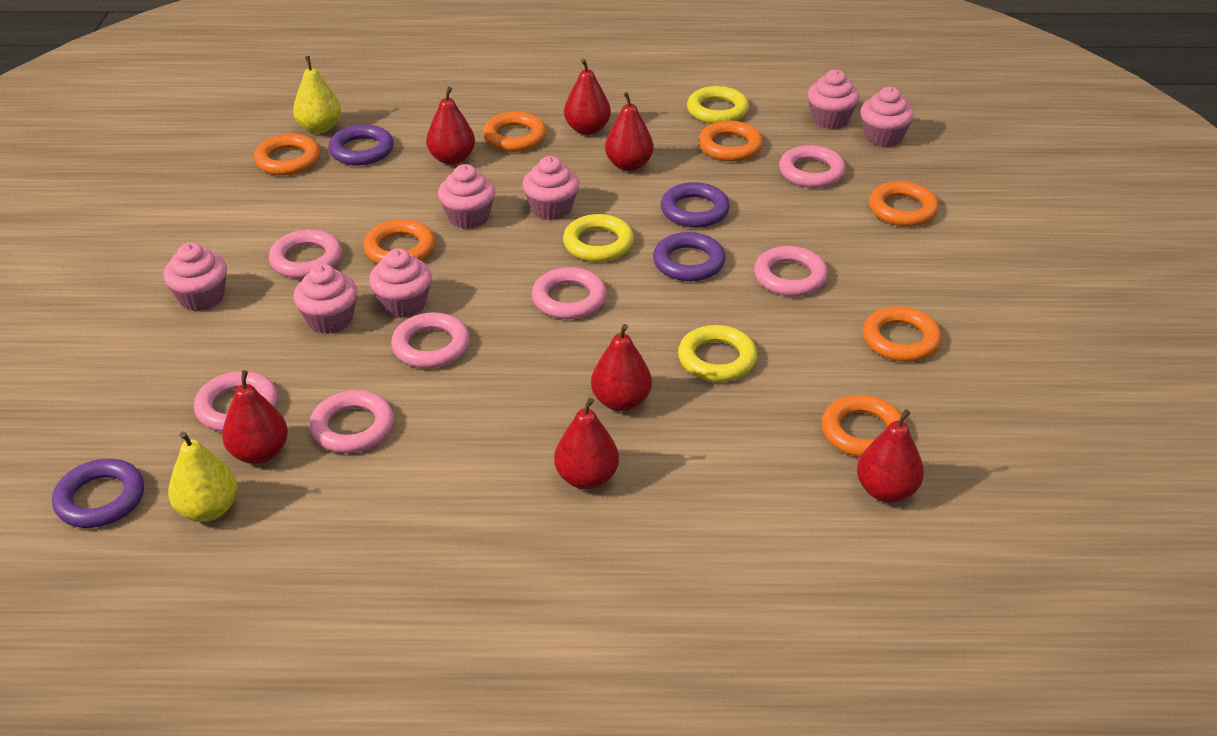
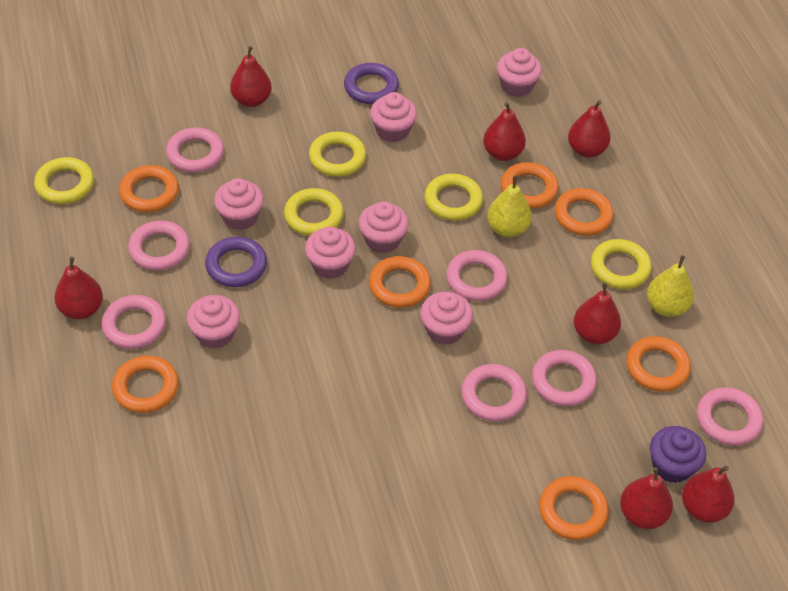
purple cupcake: none = 0 -> [650,426,706,483] = 1
purple ring: [52,459,144,528] [328,124,394,166] [653,232,725,281] [661,182,730,228] = 4 -> [205,237,267,287] [344,63,399,104] = 2
yellow ring: [563,214,634,262] [678,325,757,382] [687,86,749,124] = 3 -> [34,157,94,204] [284,188,344,236] [309,132,366,177] [424,174,483,221] [591,239,652,289] = 5

